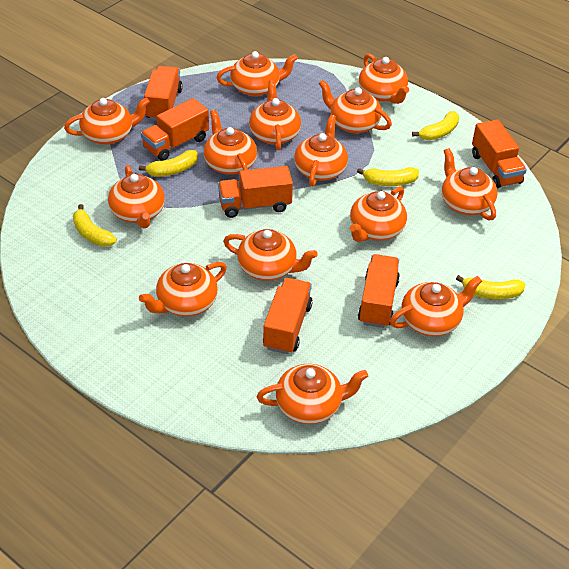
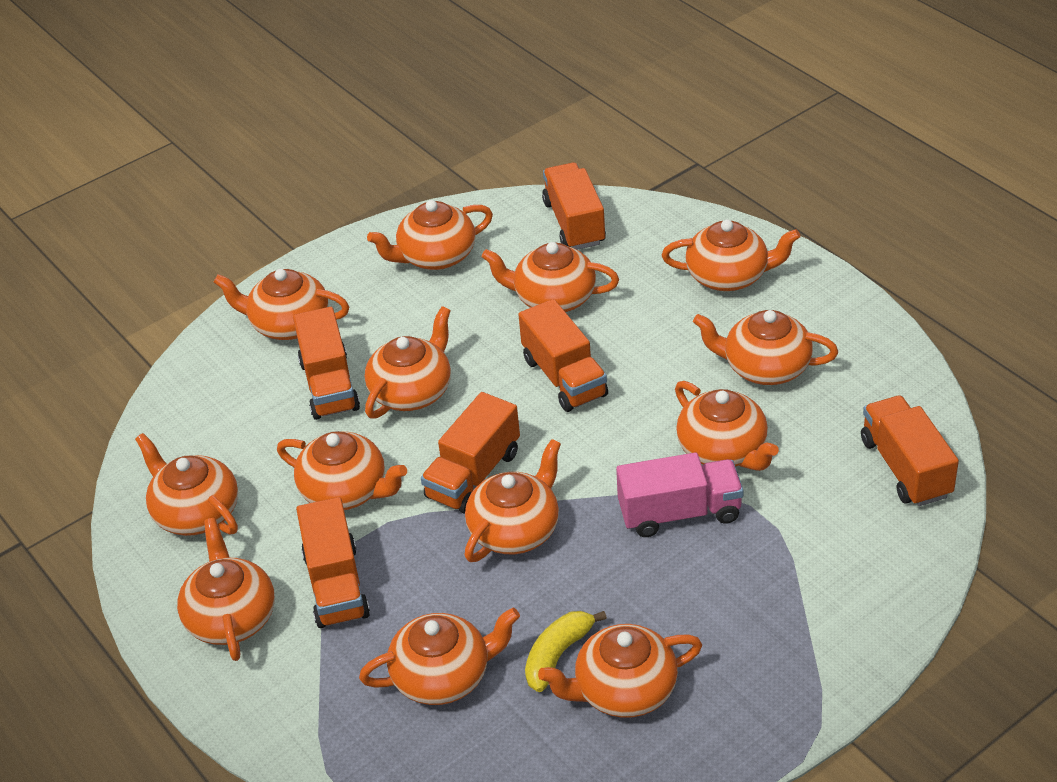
orange teapot: [64,97,150,145] [108,165,165,228] [139,262,227,317] [204,110,257,175] [216,51,298,97] [223,229,318,281] [249,80,301,150] [257,364,368,424] [294,115,348,186] [319,80,392,134] [350,186,407,242] [359,54,409,104] [390,276,482,337] [442,148,498,220] = 14 -> [135,433,238,536] [177,518,275,661] [214,269,349,340] [277,431,407,510] [359,608,520,705] [365,306,451,419] [367,200,493,270] [465,439,561,562] [482,242,619,312] [538,624,702,718] [662,220,801,291] [675,381,779,471] [693,310,838,385] = 13
pink truck: none = 0 -> [616,453,744,537] = 1
yellow banana: [73,204,117,247] [139,150,198,177] [357,167,419,186] [412,111,459,140] [456,275,525,299] = 5 -> [525,611,607,692] = 1

